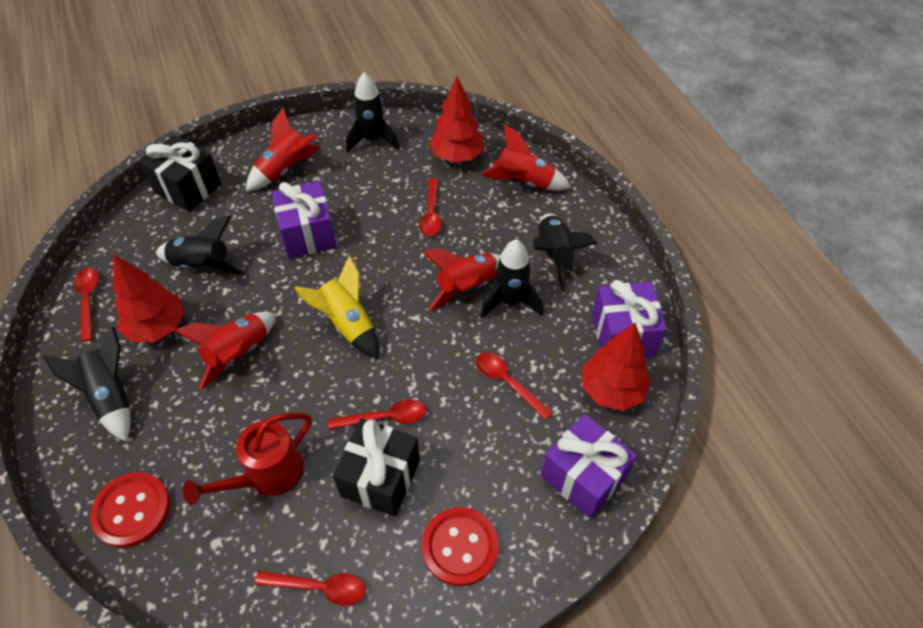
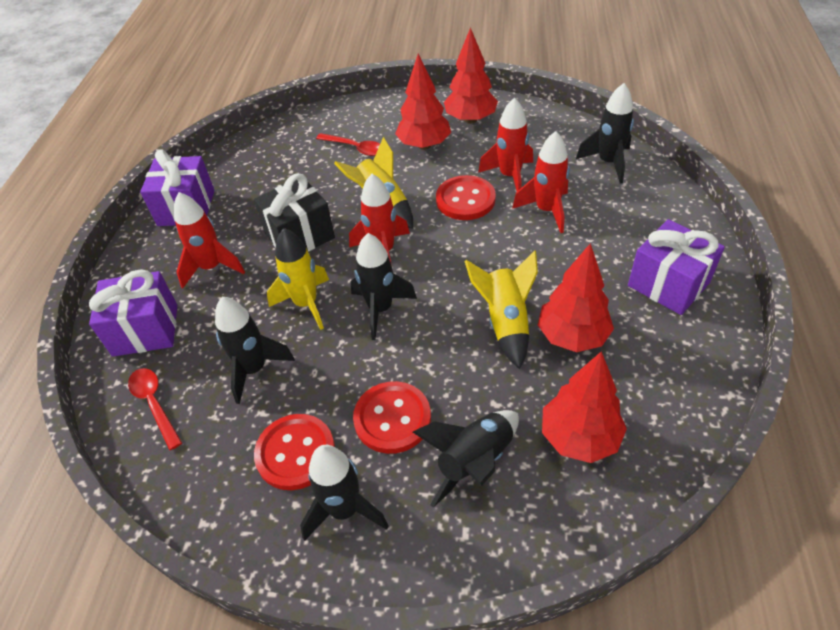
black gift: [140,135,222,212] [333,418,420,517] = 2 -> [254,173,335,251] = 1
red button: [90,472,170,548] [422,507,499,586] = 2 -> [254,414,335,490] [353,381,431,454] [436,175,496,220] = 3
red spoon: [74,268,99,342] [255,571,365,606] [328,399,426,430] [419,178,442,236] [476,352,553,420] = 5 -> [128,368,182,450] [316,133,380,156] = 2
red tree: [113,254,185,342] [429,76,484,163] [582,323,651,411] = 3 -> [395,54,451,150] [444,27,498,124] [538,243,614,352] [542,351,627,463] = 4
red watering can: [182,413,312,505] = 1 -> none = 0
yellow rocket: [294,255,379,359] = 1 -> [267,228,329,330] [334,137,413,229] [465,250,538,369] = 3

